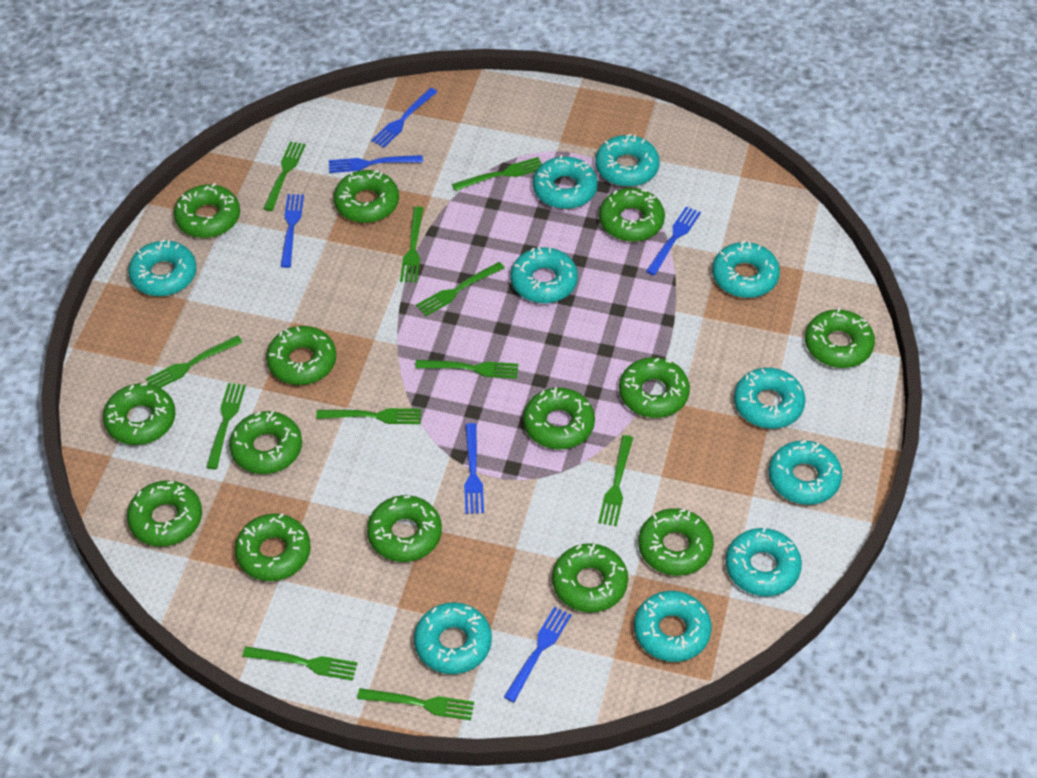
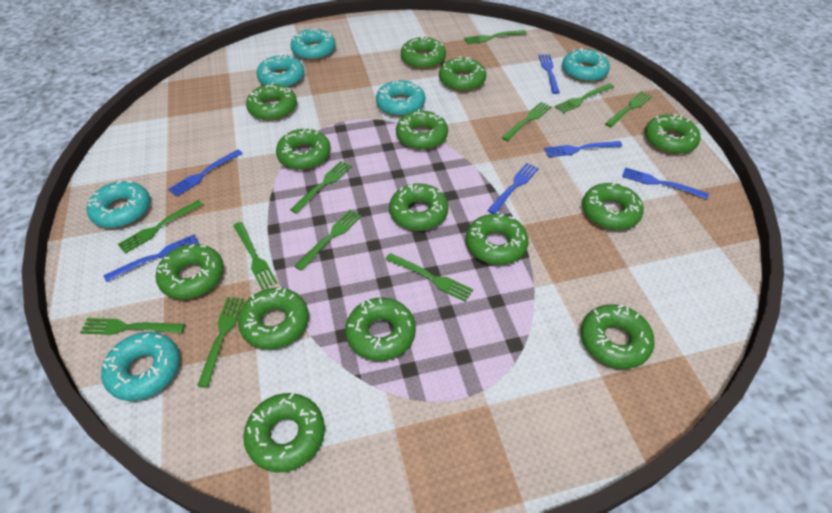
turquoise donut: [128,239,197,296] [414,602,492,674] [510,247,578,303] [533,155,598,209] [595,134,660,187] [634,591,712,662] [712,241,780,298] [726,527,802,596] [734,368,806,429] [769,440,842,505] = 10 -> [87,181,150,228] [101,332,180,401] [256,54,305,88] [290,28,336,60] [376,79,425,116] [562,48,610,82] = 6

